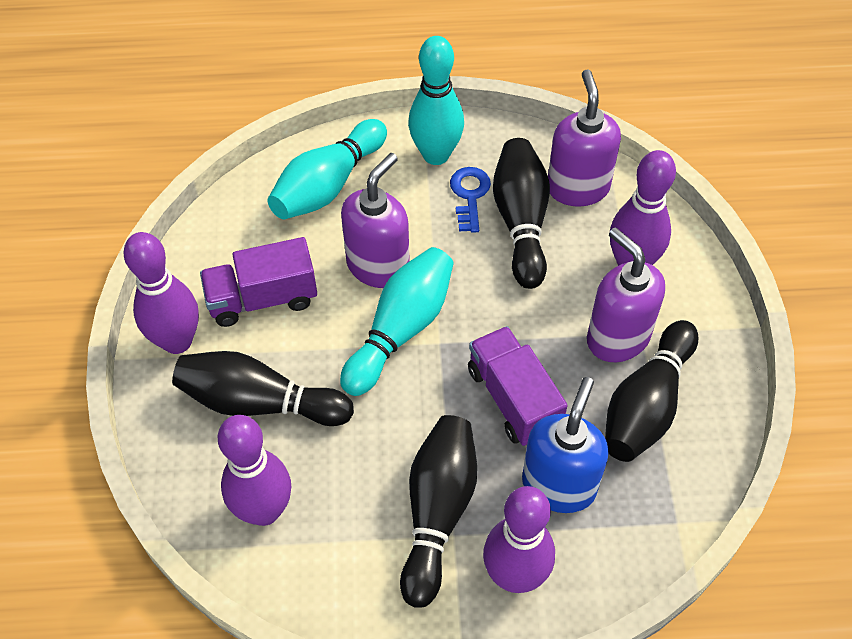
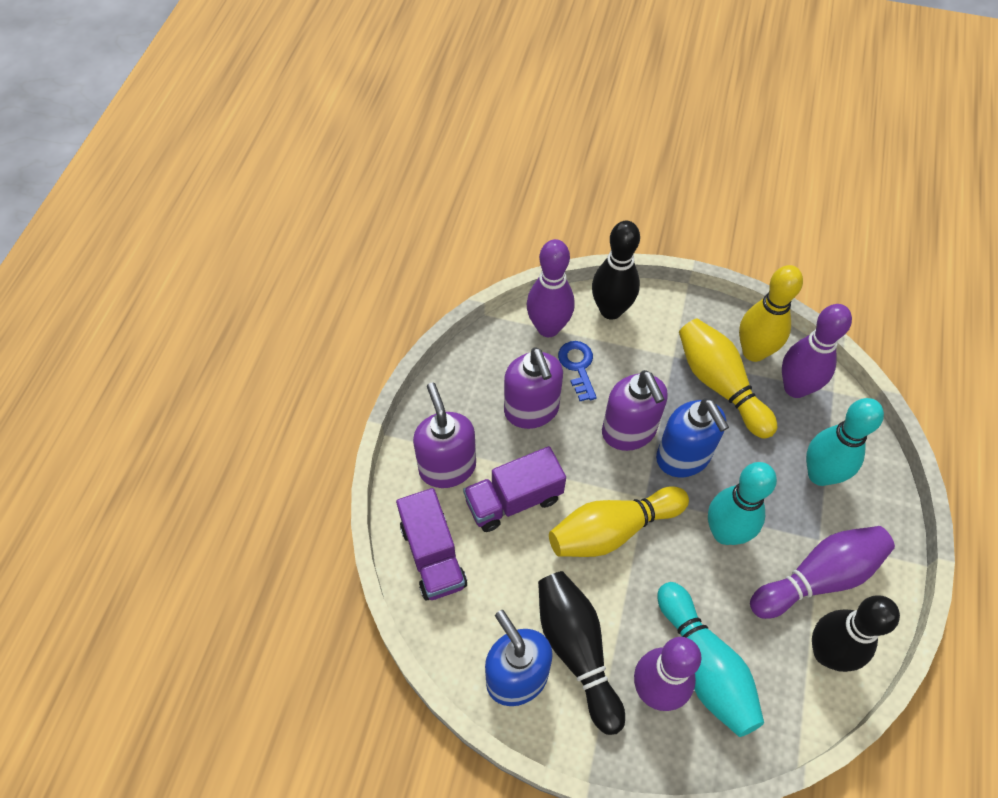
black bowling pin: [172,351,354,426] [400,415,477,608] [493,138,550,289] [605,320,698,462] = 4 -> [538,571,625,735] [592,220,640,320] [812,595,900,672] = 3
blue soap dispenser: [522,377,609,513] = 1 -> [485,610,553,706] [656,398,729,477] = 2
yellow bowling pin: none = 0 -> [549,487,689,557] [679,318,777,439] [739,265,803,362] = 3

